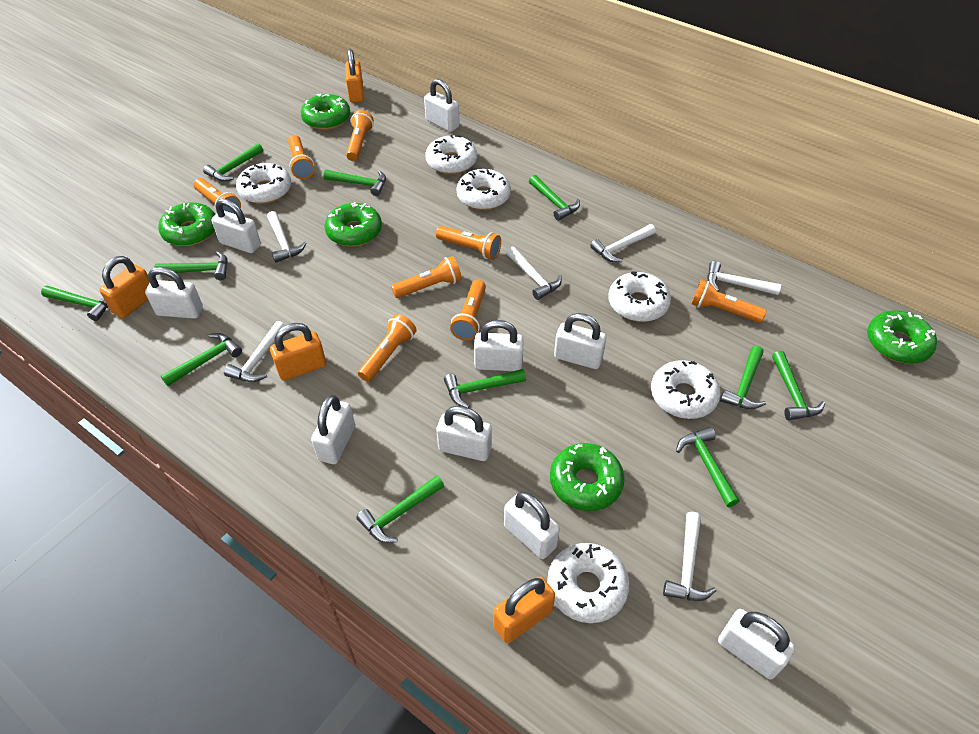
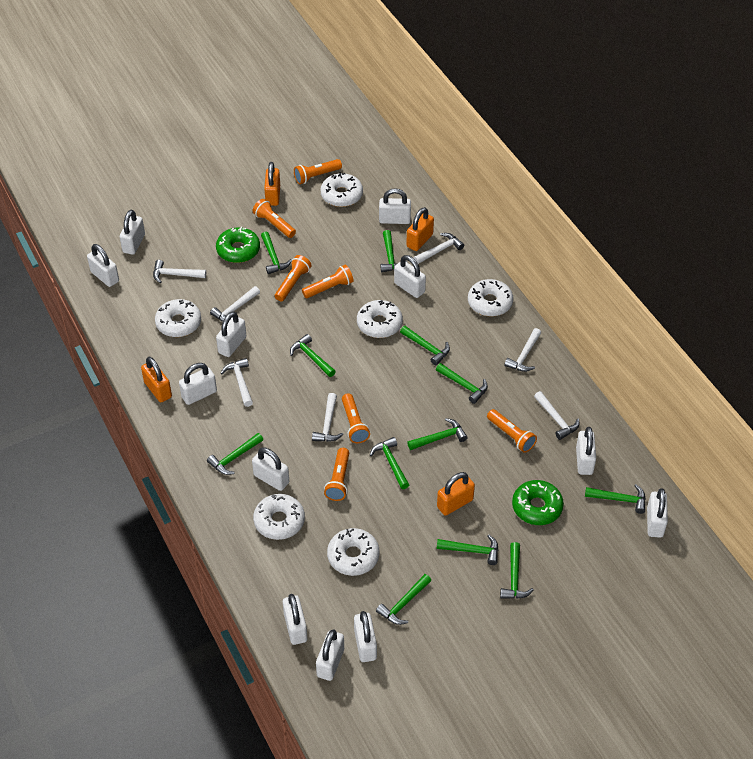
green donut: [158,202,215,246] [301,94,350,130] [325,202,382,247] [550,443,625,511] [867,310,937,364] = 5 -> [216,227,260,263] [512,480,564,525] = 2
green hammer: [41,286,108,321] [154,251,228,280] [161,333,242,386] [203,143,263,182] [323,170,386,196] [356,475,444,543] [444,369,526,408] [529,175,580,221] [676,427,740,507] [720,346,766,409] [772,351,825,420] = 11 -> [207,433,263,475] [261,232,292,274] [290,334,336,377] [370,437,409,489] [376,574,431,625] [380,230,407,272] [400,326,450,365] [407,418,468,450] [436,363,488,404] [437,535,498,565] [500,542,534,599] [585,484,646,514] = 12
orange flashlight: [194,178,241,214] [288,135,314,179] [346,110,374,161] [358,314,417,382] [391,256,462,298] [436,226,501,260] [450,280,486,340] [691,280,767,323] = 8 -> [253,199,296,238] [275,255,312,301] [294,159,342,184] [302,265,354,298] [324,448,349,501] [342,393,370,443] [487,409,537,453] = 7
white hammer: [224,321,285,382] [267,211,306,263] [506,246,562,300] [590,224,656,262] [663,512,716,601] [707,261,781,295] = 6 -> [153,260,206,283] [210,286,260,322] [221,358,253,407] [312,393,343,442] [414,233,464,264] [504,328,541,372] [534,391,579,440] = 7
white padlock: [145,267,203,319] [211,199,261,253] [311,395,355,464] [424,79,460,132] [436,406,492,461] [474,320,524,371] [504,492,560,559] [554,313,606,369] [718,609,795,679] = 9 -> [87,244,119,287] [120,210,145,255] [179,363,217,405] [216,311,247,357] [252,447,289,491] [283,594,307,645] [316,629,344,681] [354,611,377,662] [379,188,411,224] [394,255,426,298] [576,427,596,475] [647,488,668,538] = 12

